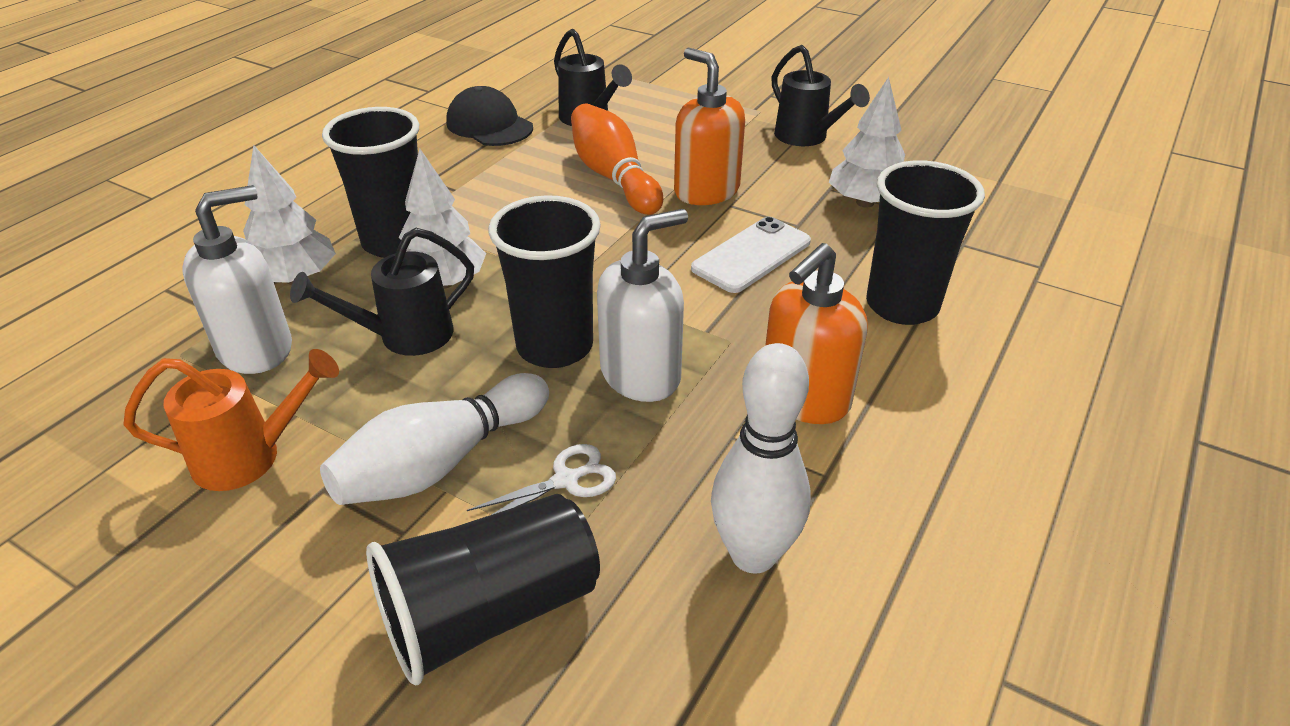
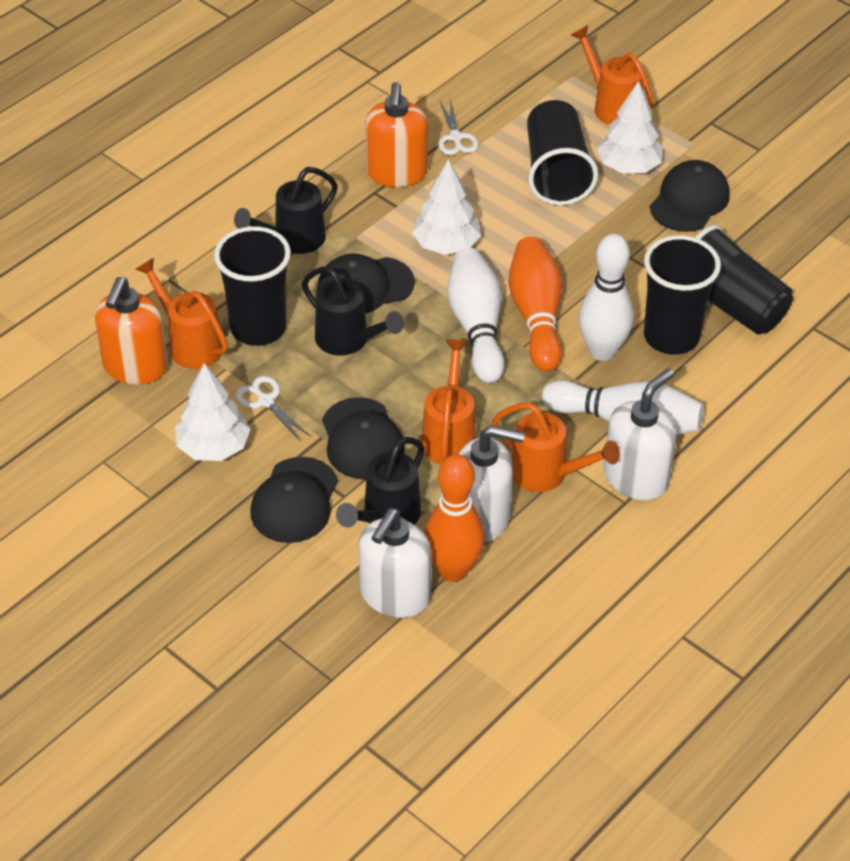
black cap: [446,86,533,146] = 1 -> [250,457,338,543] [317,253,415,314] [322,397,405,480] [650,160,730,232] = 4
orange bowling pin: [571,104,663,215] = 1 -> [425,454,485,582] [508,237,562,372] = 2
orange watering can: [123,349,339,491] = 1 -> [136,258,228,369] [421,339,476,464] [492,402,620,492] [571,25,654,125] = 4
white bowling pin: [320,373,549,505] [711,343,811,574] = 2 -> [448,248,505,383] [542,380,704,435] [578,234,634,361] = 3
white phone: [691,217,811,293] = 1 -> none = 0
white scissors: [467,444,616,515] = 1 -> [236,376,310,442] [438,99,479,155] = 2
white soap dispenser: [183,185,292,374] [597,209,688,402] = 2 -> [359,508,432,618] [459,425,525,543] [604,368,676,500] = 3

